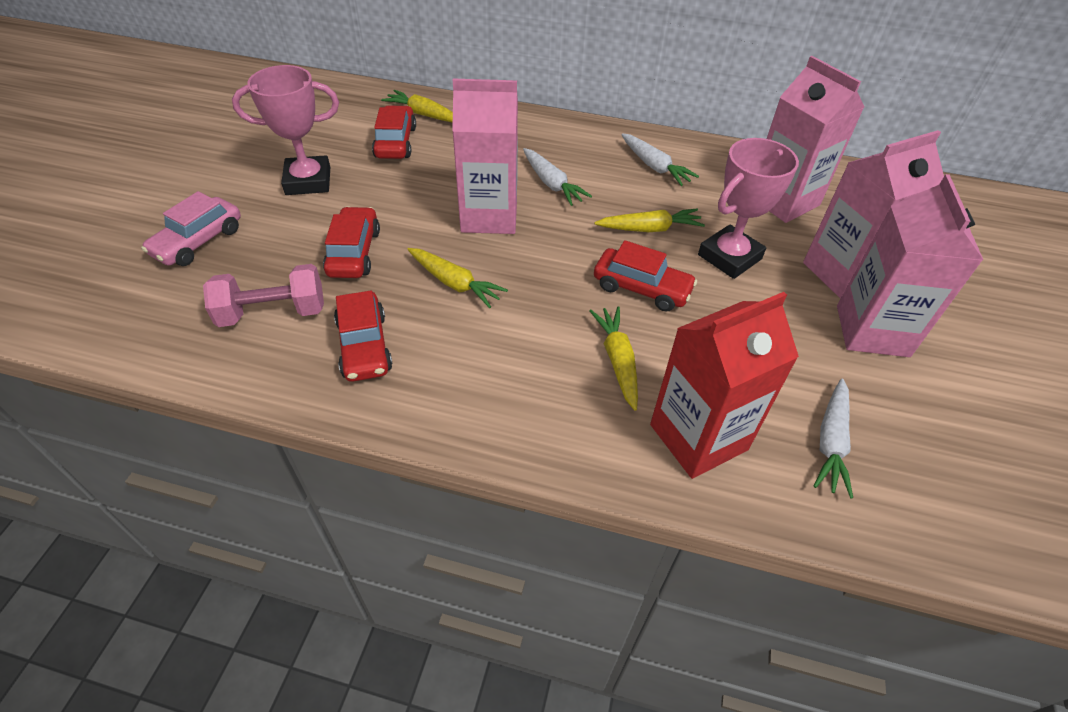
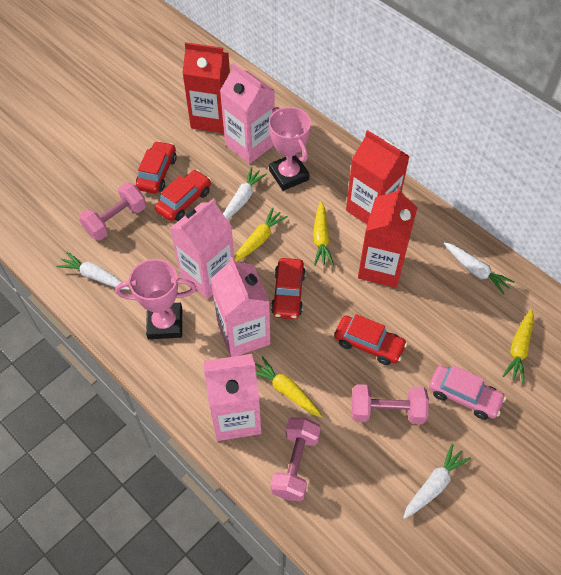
pink dumbbell: [203,264,324,327] = 1 -> [79,183,146,240] [271,417,321,501] [352,384,429,424] = 3
red carton: [650,292,799,479] = 1 -> [182,42,230,133] [346,130,410,224] [358,186,418,288] = 3
white carrot: [523,148,592,206] [621,133,699,186] [814,379,853,499] = 3 -> [56,252,130,290] [223,167,267,220] [403,444,471,519] [444,242,515,295] = 4

